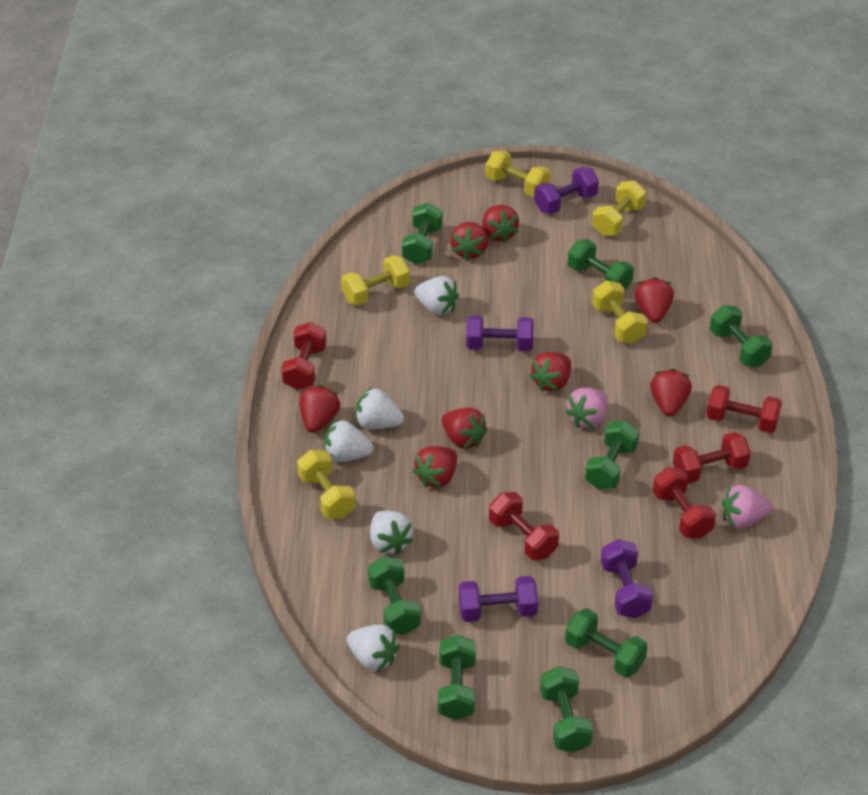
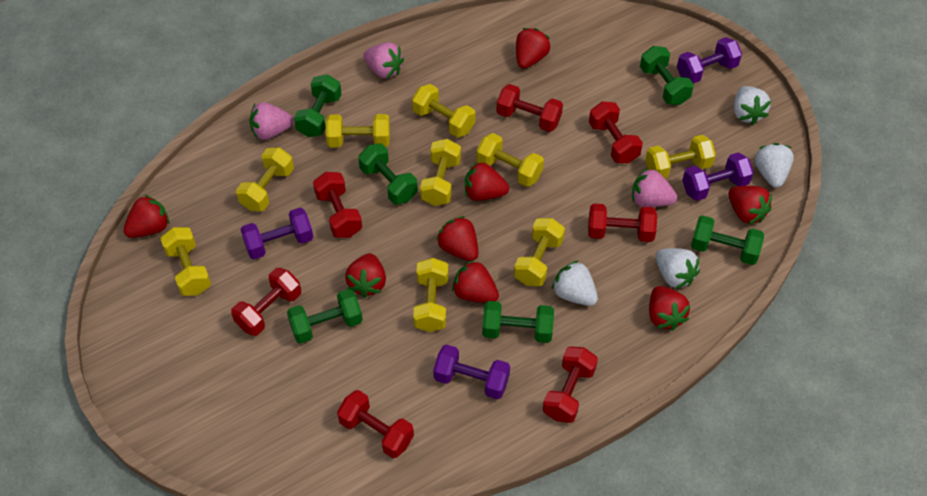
green dumbbell: [368,556,421,635] [402,202,443,264] [438,635,476,720] [540,666,593,752] [565,608,648,678] [568,239,634,291] [585,421,639,490] [710,305,773,367] = 8 -> [287,289,363,344] [294,74,342,137] [358,143,418,204] [482,301,554,343] [640,46,694,105] [691,215,764,265] = 6
pink strawberry: [565,388,608,428] [722,485,773,528] = 2 -> [249,102,294,140] [363,42,404,79] [632,168,677,207] = 3
red dumbbell: [281,322,327,390] [489,492,559,560] [653,467,716,539] [673,432,751,483] [707,385,782,433] = 5 -> [231,268,301,336] [313,172,362,238] [337,390,414,458] [496,84,563,132] [543,346,598,423] [588,203,657,242] [589,101,643,163] = 7
white strawberry: [324,419,373,462] [347,625,400,672] [356,388,404,429] [370,511,414,555] [414,276,459,315] = 5 -> [552,260,598,306] [655,248,700,289] [734,86,771,125] [754,143,794,188] = 4
yellow dumbbell: [297,450,356,519] [341,255,410,306] [486,150,550,197] [592,181,646,236] [592,280,647,344] = 5 -> [160,227,211,296] [236,147,294,211] [326,114,390,147] [412,84,476,138] [413,258,448,332] [420,139,461,206] [476,133,544,187] [514,218,565,286] [645,135,716,178] = 9

